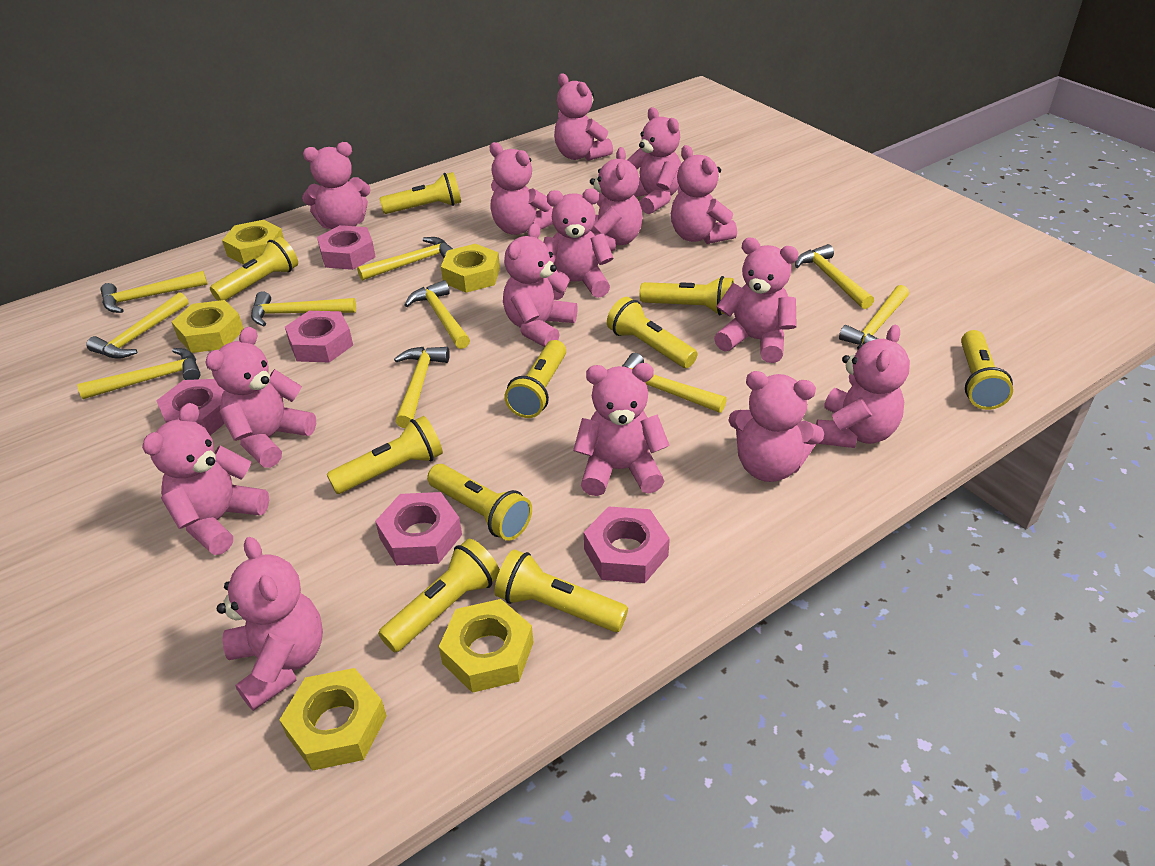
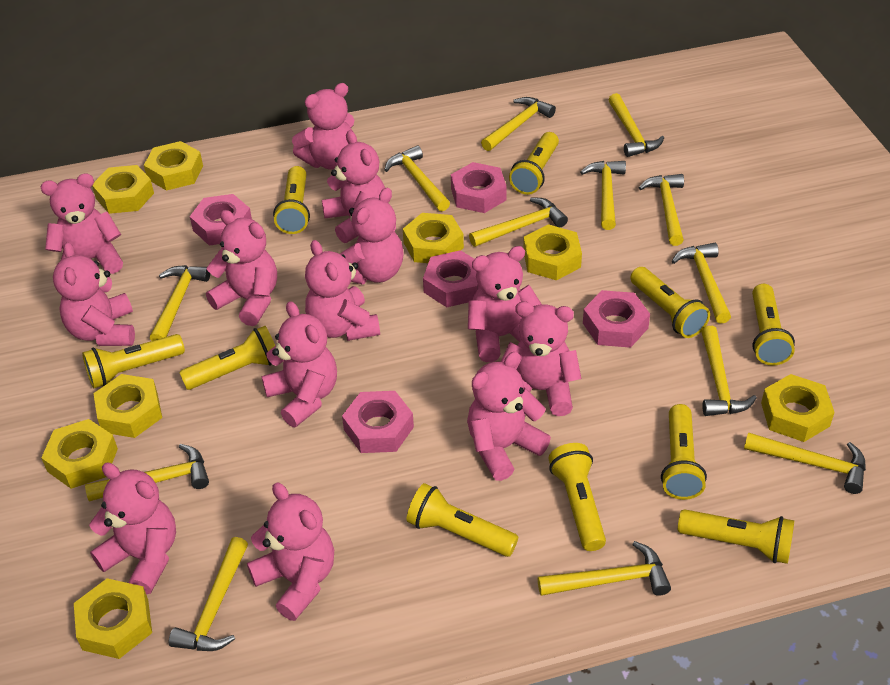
pink teddy bear: [142,403,269,555] [205,327,316,468] [217,537,323,711] [302,142,371,229] [489,142,553,235] [503,223,578,347] [543,188,613,300] [554,74,613,161] [573,363,670,496] [590,147,643,251] [627,107,681,214] [671,145,737,244] [714,237,799,363] [728,371,824,482] [816,325,910,448] = 15 -> [41,173,123,274] [53,242,135,346] [89,462,176,594] [206,210,277,326] [247,482,334,621] [262,301,337,427] [292,83,354,170] [305,240,380,341] [322,130,385,243] [340,188,404,285] [467,352,551,481] [468,246,541,362] [501,301,581,416] = 13
yellow hammer: [77,348,201,399] [86,292,189,359] [100,271,208,313] [251,291,356,326] [357,237,453,281] [394,347,450,428] [405,280,470,349] [623,353,727,413] [795,244,874,309] [839,285,909,345] = 10 -> [85,444,209,502] [150,265,210,341] [169,537,248,651] [384,145,450,211] [469,198,568,247] [481,97,556,151] [538,541,671,596] [580,161,626,230] [608,93,664,157] [639,174,684,246] [672,243,731,324] [701,326,757,416] [744,432,866,494] = 13
yellow nut: [172,300,244,353] [222,220,284,264] [279,668,387,771] [439,599,534,693] [441,244,500,293] = 5 -> [41,419,118,489] [74,578,152,659] [92,165,154,214] [93,374,162,438] [144,141,203,191] [403,213,464,263] [523,224,582,280] [761,374,835,442] = 8

